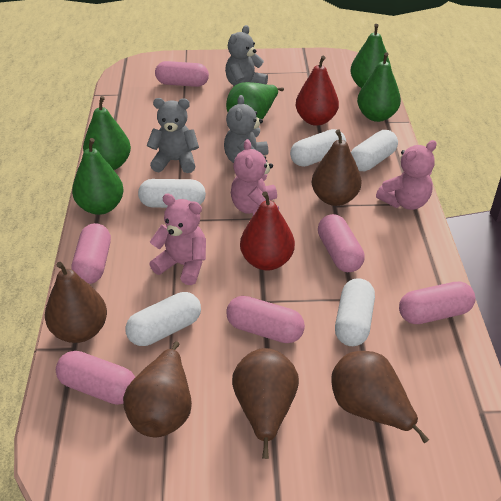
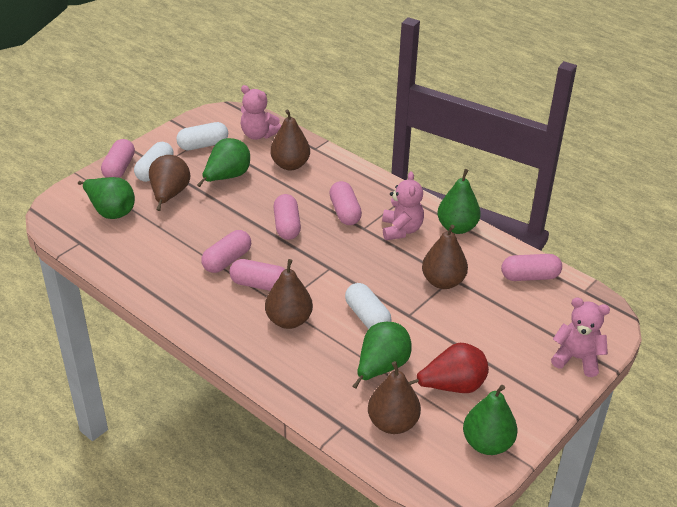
grey teddy bear: [147,98,199,173] [224,95,268,163] [225,25,268,86] = 3 -> none = 0
red pear: [240,191,295,270] [296,56,339,126] = 2 -> [409,343,489,393] = 1
white capsule: [126,292,201,346] [138,179,206,208] [290,129,346,167] [335,278,375,346] [351,130,398,171] = 5 -> [134,142,173,182] [176,122,228,150] [345,283,391,329] = 3

